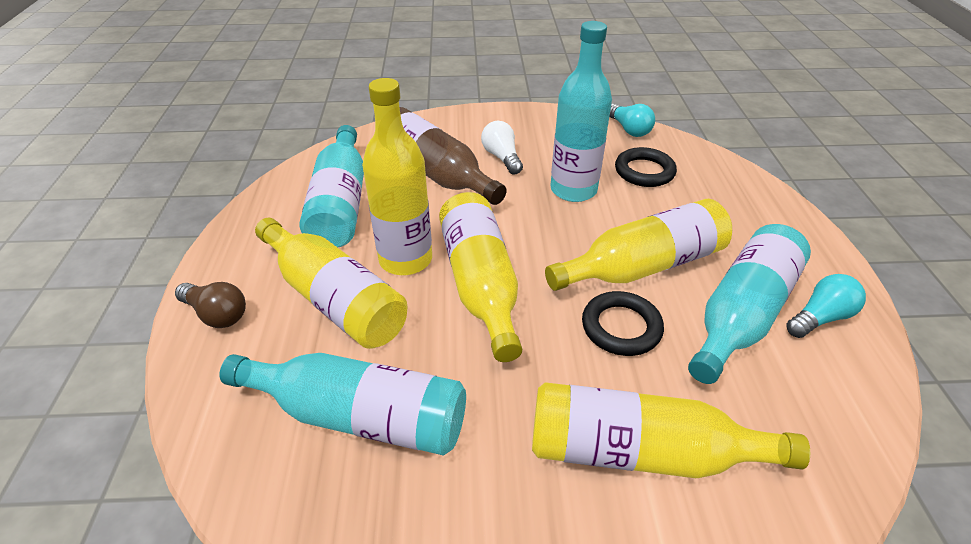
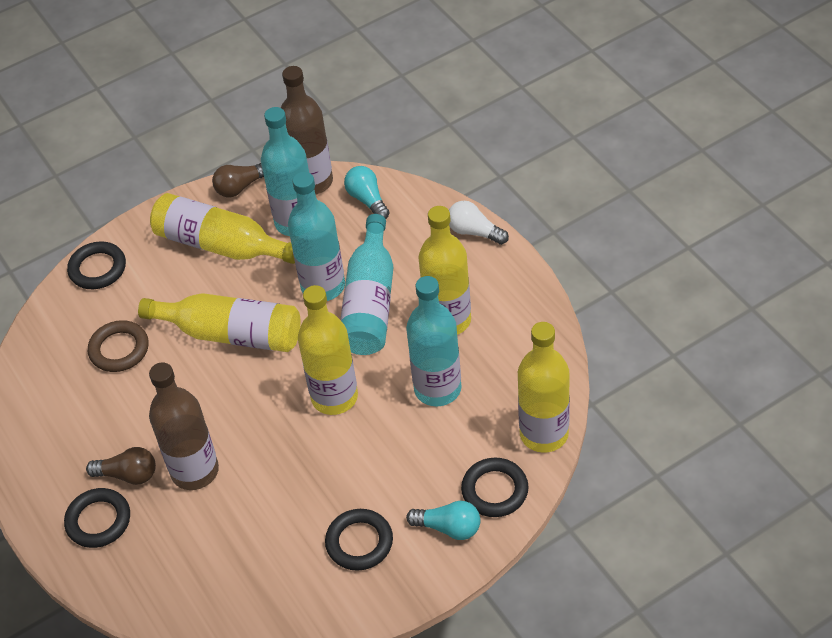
black ring: [582,291,664,356] [615,147,677,187] = 2 -> [64,488,130,548] [67,241,126,289] [325,509,393,571] [461,458,529,517] = 4
brown bottle: [400,107,507,205] = 1 -> [149,363,219,490] [281,66,333,195] = 2
brown light bulb: [175,282,246,328] = 1 -> [86,447,156,485] [212,163,264,197] = 2
brown ring: none = 0 -> [88,320,149,372] = 1

